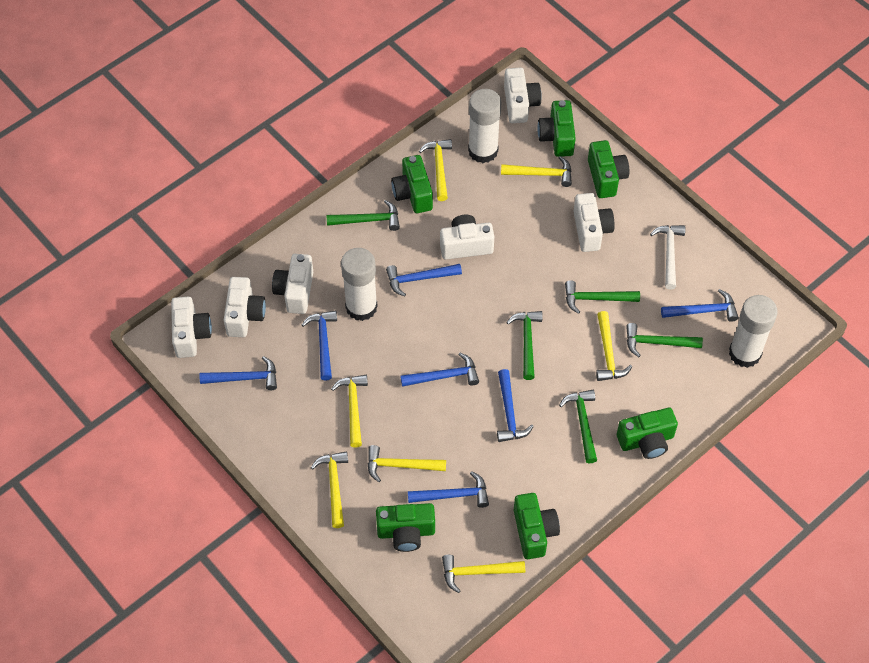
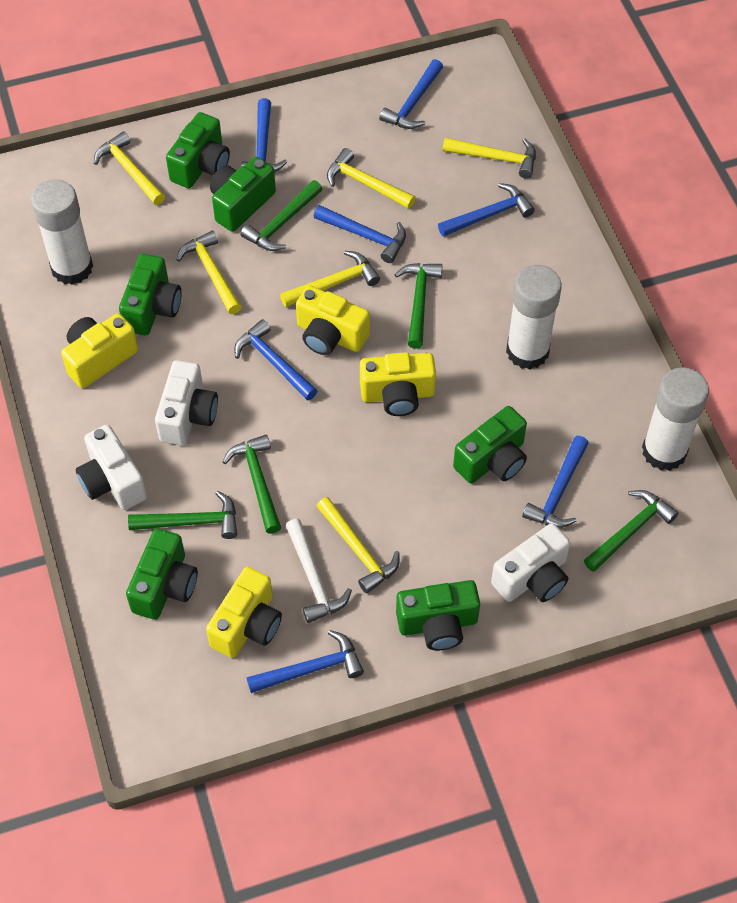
white camera: [171,296,212,358] [224,277,266,337] [272,254,313,314] [440,214,494,259] [504,68,542,123] [573,193,615,252] = 6 -> [76,425,147,510] [155,360,218,446] [491,523,570,602] = 3
yellow camera: none = 0 -> [61,313,138,388] [206,567,282,658] [296,285,370,355] [360,352,436,416] = 4
yellow hammer: [311,451,348,528] [331,375,368,448] [367,445,446,482] [419,139,452,201] [442,555,525,593] [501,156,572,187] [596,311,632,381] = 7 -> [94,131,165,205] [176,230,242,314] [280,251,380,307] [316,497,400,594] [327,148,416,209] [442,137,536,179] = 6

